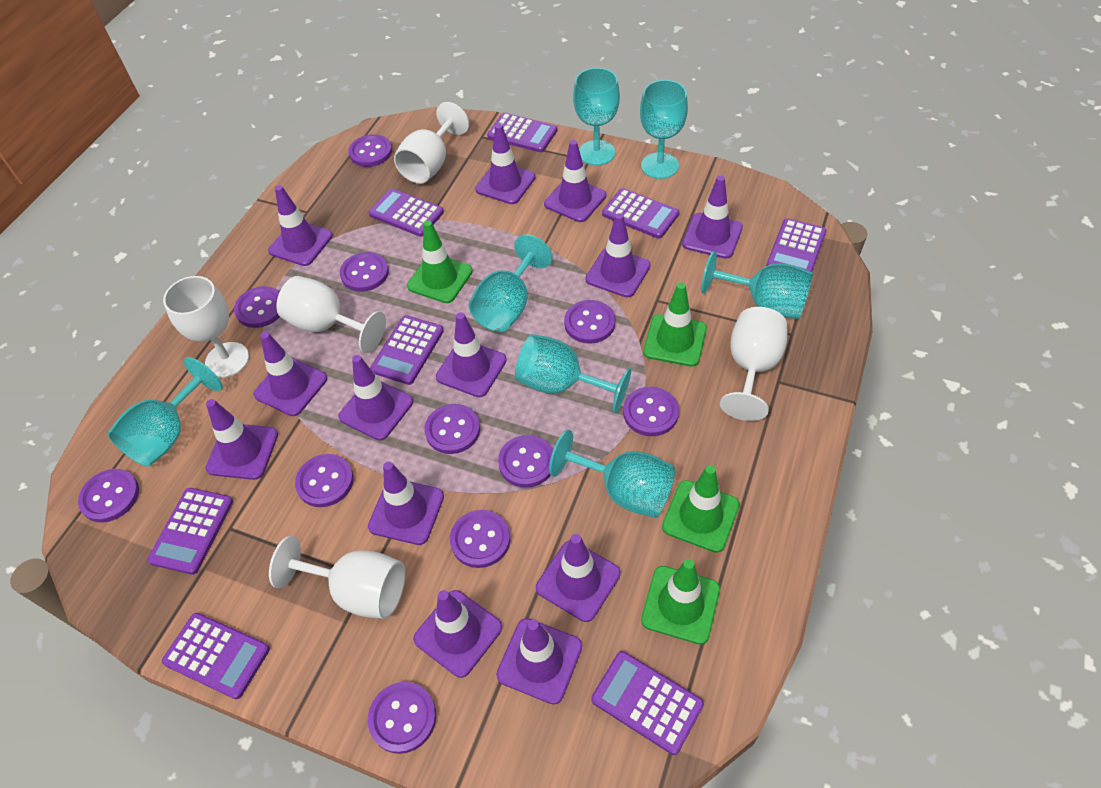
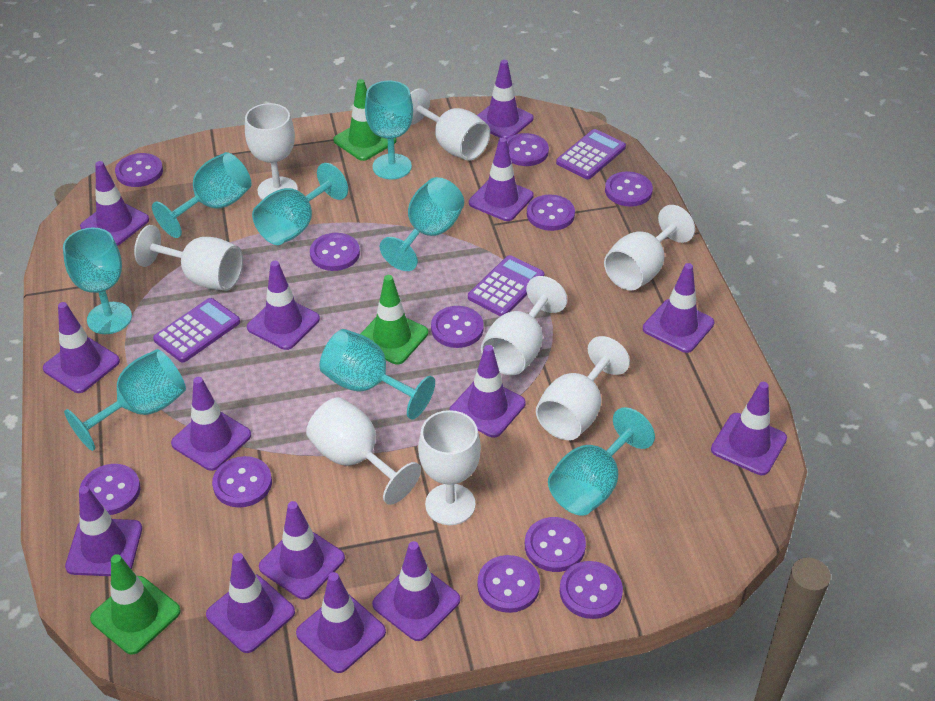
green traffic cone: [407,220,473,303] [641,559,720,644] [643,282,707,367] [662,465,740,553] = 4 -> [90,554,181,655] [333,79,397,161] [361,275,428,364] = 3
purple calculator: [147,488,233,575] [162,613,270,699] [369,189,444,237] [370,315,444,385] [487,113,557,152] [591,651,704,755] [602,188,679,239] [766,218,826,272] = 8 -> [153,298,240,363] [468,255,544,316] [556,129,626,179] = 3
purple traffic cone: [205,399,278,480] [253,332,327,416] [268,185,333,266] [338,355,413,441] [368,461,444,545] [413,590,502,678] [436,312,507,397] [475,124,535,204] [496,618,582,704] [536,534,621,622] [544,140,606,222] [585,213,651,297] [682,175,743,259] = 13 -> [43,302,120,393] [65,486,142,576] [80,161,149,246] [171,377,251,471] [206,553,295,653] [247,261,320,350] [259,501,345,599] [296,572,386,673] [372,541,460,641] [449,345,526,438] [469,137,534,221] [477,60,534,139] [643,263,715,353] [711,382,787,475] = 14
turquoise goblet: [107,357,223,467] [469,234,552,332] [515,334,631,413] [549,430,675,518] [573,68,620,166] [640,80,688,179] [701,251,813,319] = 7 -> [63,228,132,334] [64,349,186,451] [152,152,251,238] [252,163,348,245] [319,329,435,419] [365,80,413,180] [380,177,464,271] [548,407,655,516] = 8
white goblet: [163,276,249,378] [269,536,405,619] [276,276,386,353] [394,102,469,184] [720,307,787,421] = 5 -> [134,225,243,291] [245,103,298,200] [306,397,421,505] [410,88,490,161] [418,410,481,525] [481,276,568,375] [536,336,630,440] [604,205,695,291] = 8

